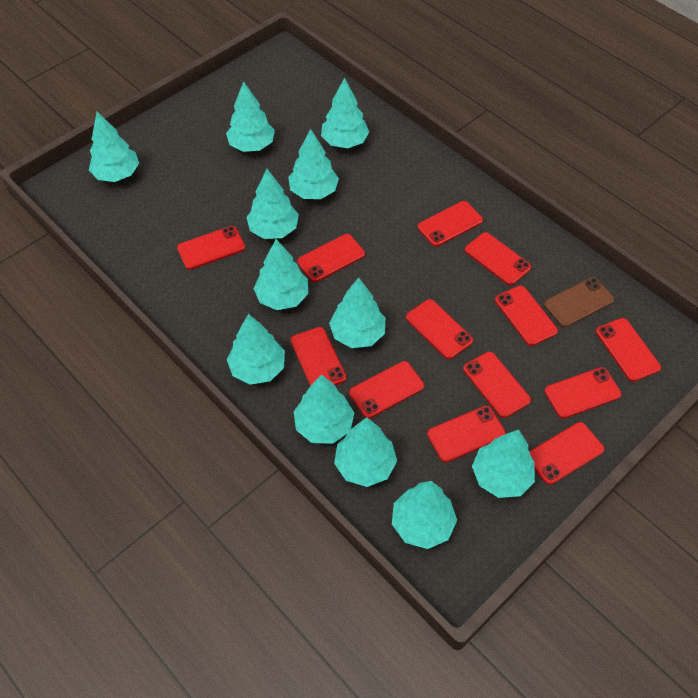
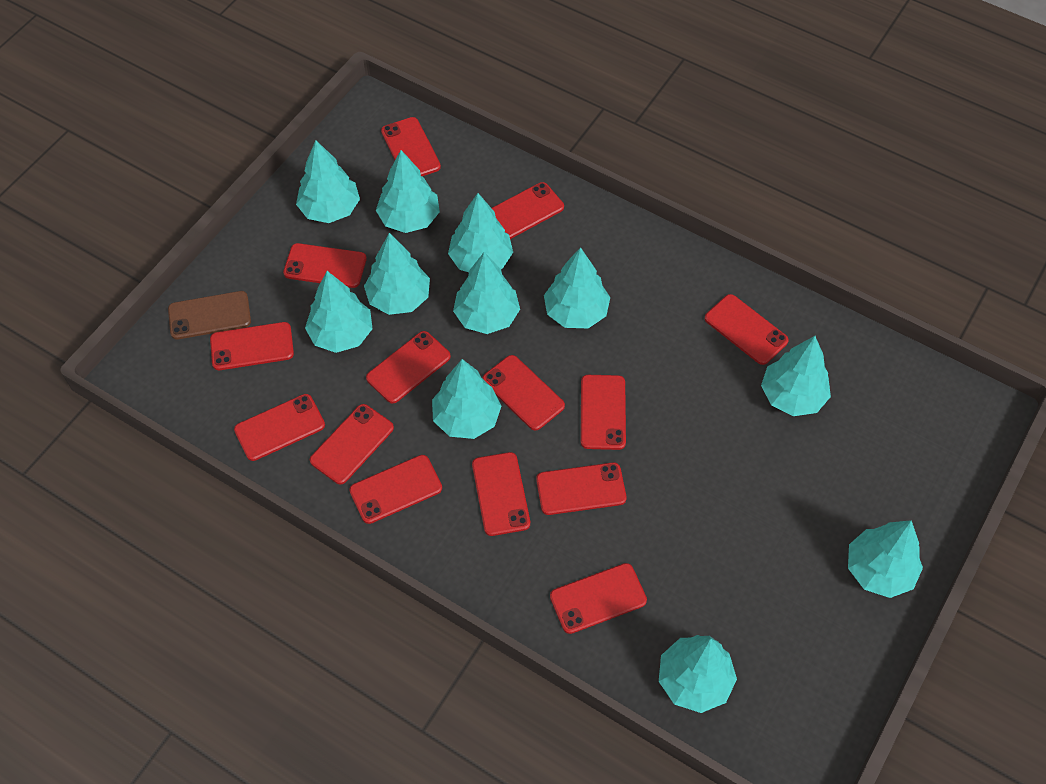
red phone: [177,226,246,270] [290,327,346,386] [297,234,365,282] [349,361,424,418] [406,299,473,359] [417,201,483,247] [427,406,506,463] [463,352,531,418] [465,232,531,285] [495,286,558,346] [529,422,604,485] [544,367,621,419] [596,318,661,382] = 13 -> [210,322,294,370] [234,394,325,461] [283,243,367,288] [310,404,394,484] [349,455,442,524] [366,331,451,404] [381,117,441,176] [472,452,530,536] [482,355,565,430] [492,182,564,239] [536,462,627,515] [550,563,647,634] [581,375,626,450] [705,294,789,365] = 14
turquoise tree: [89,112,139,182] [226,82,275,152] [227,314,285,385] [246,169,299,239] [254,239,308,310] [288,129,339,199] [294,374,354,444] [321,78,369,148] [329,277,385,348] [334,418,397,487] [392,481,457,549] [472,430,535,498] = 12 -> [296,140,360,223] [305,271,373,353] [364,233,430,315] [376,150,440,233] [432,359,501,439] [448,193,513,272] [453,252,520,334] [544,247,610,328] [659,635,737,713] [761,336,831,416] [848,520,923,598] = 11

